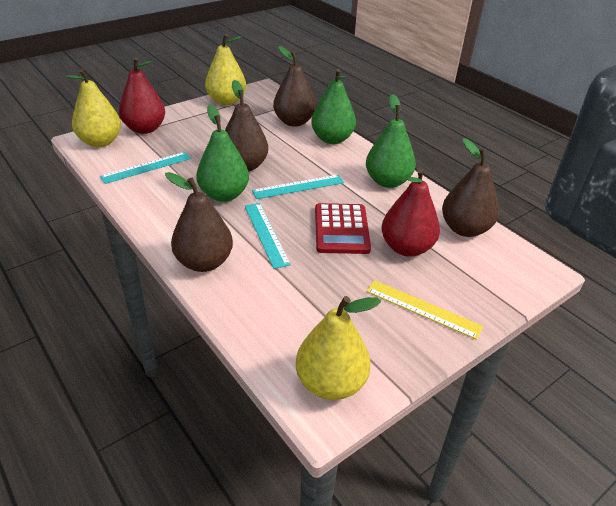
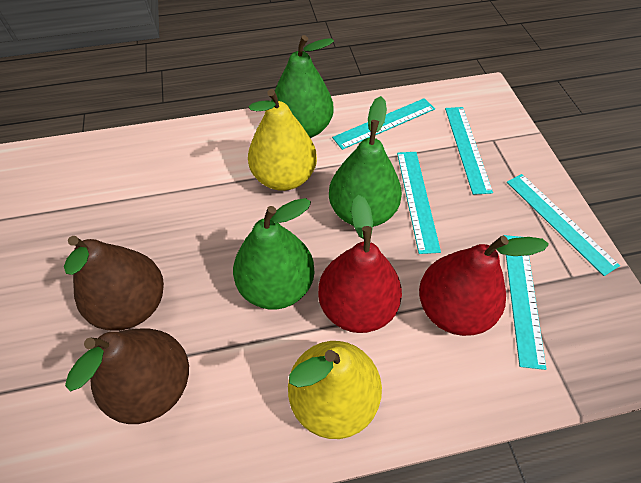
brown pear: [165,172,233,272] [225,80,268,172] [273,46,316,127] [442,138,499,237] = 4 -> [64,236,164,331] [65,328,189,424] = 2
red calculator: [315,203,371,254] = 1 -> none = 0
turquoise ruler: [100,152,191,184] [245,203,291,269] [252,175,344,199] = 3 -> [332,98,435,150] [397,152,441,254] [445,107,493,195] [504,235,546,370] [507,174,620,276] = 5
yellow pear: [66,69,121,147] [205,34,246,105] [296,296,381,400] = 3 -> [248,89,317,191] [288,341,382,439] = 2
yellow ruler: [366,280,483,340] = 1 -> none = 0

